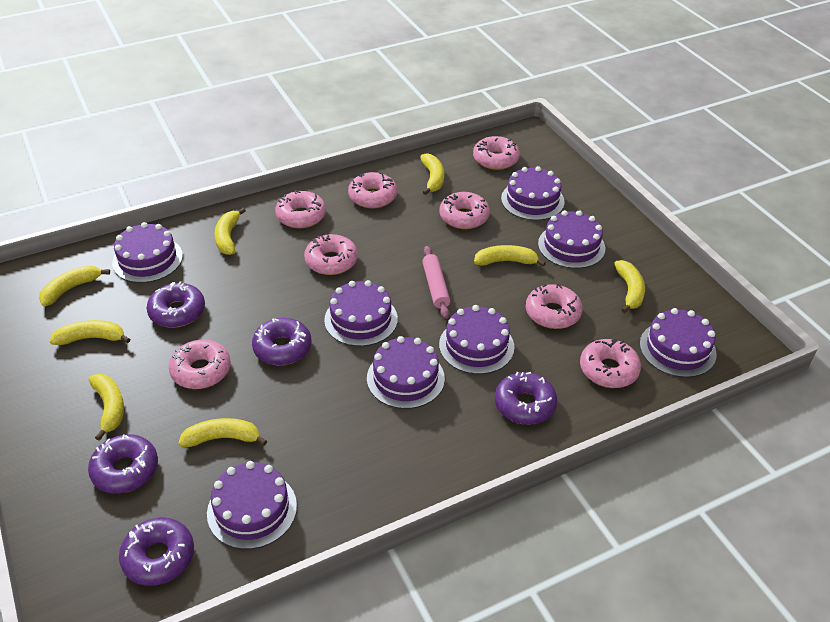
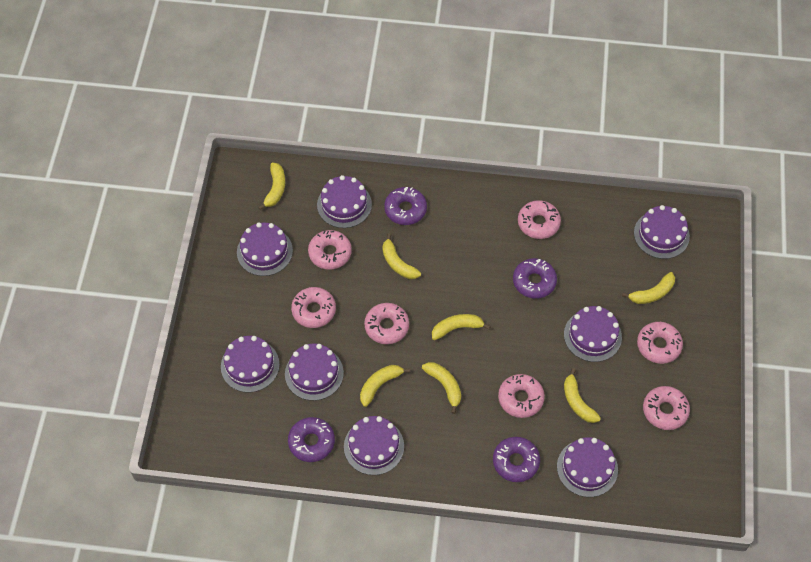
pink donut: [169,340,231,389] [275,190,326,228] [304,234,358,275] [348,172,397,208] [439,192,490,229] [473,136,520,170] [526,284,583,329] [580,339,641,388] = 8 -> [291,287,336,328] [308,230,352,270] [364,303,409,344] [498,374,545,418] [518,200,561,239] [637,322,683,364] [643,386,690,430] = 7
pink rolling pin: [422,246,450,319] = 1 -> none = 0
purple donut: [88,434,158,494] [119,517,194,586] [147,281,205,328] [252,318,311,365] [495,372,557,425] = 5 -> [288,417,335,462] [384,187,427,225] [493,437,540,482] [513,258,557,299] = 4
yellow banana: [39,265,110,306] [50,320,130,345] [89,374,124,441] [178,418,267,447] [215,208,246,255] [420,153,444,195] [474,245,546,267] [614,260,645,313] = 8 -> [258,163,285,210] [360,365,410,407] [382,233,421,279] [422,362,461,414] [432,314,491,340] [564,368,601,423] [622,272,675,304] = 7

